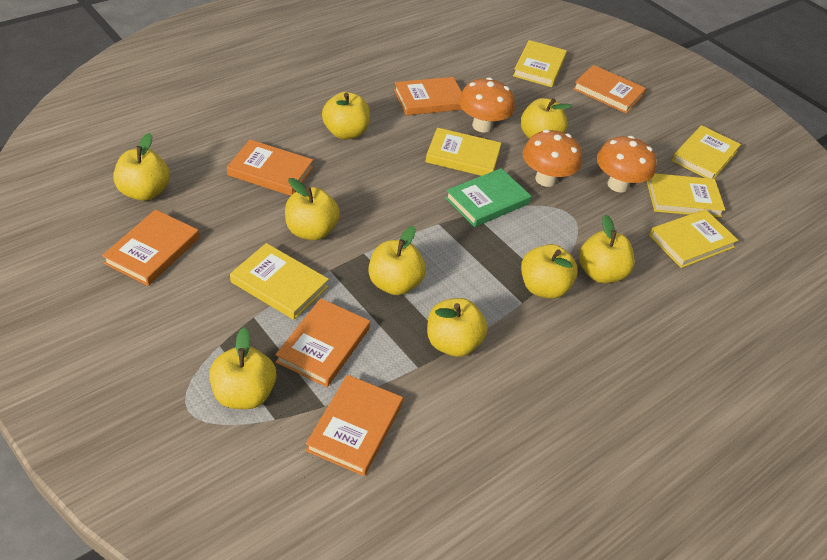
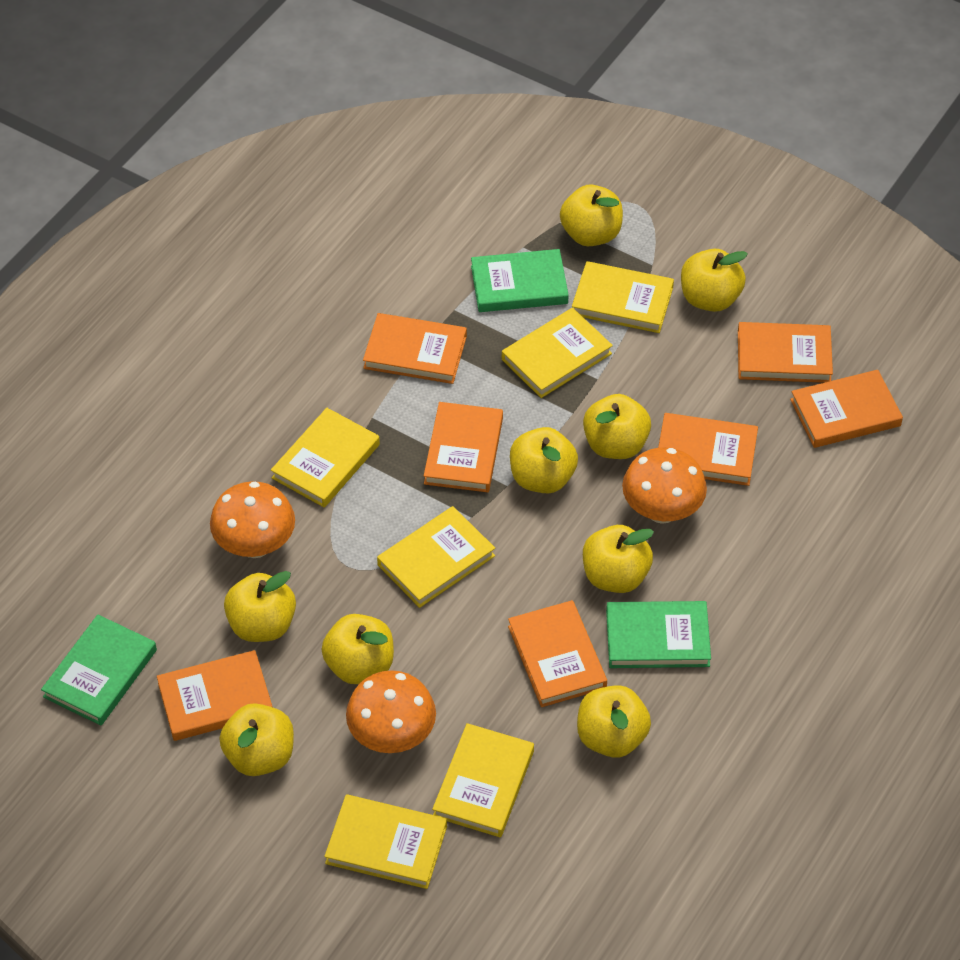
green book: [445,168,531,227] = 1 -> [41,615,157,726] [471,249,569,312] [606,601,711,668] = 3
orange book: [102,209,199,286] [227,140,313,196] [275,298,370,387] [306,375,403,476] [394,77,462,115] [573,65,646,114] = 6 -> [157,650,273,741] [363,313,467,384] [424,402,503,492] [508,600,607,707] [658,413,758,486] [738,322,833,383] [790,370,903,448] = 7

